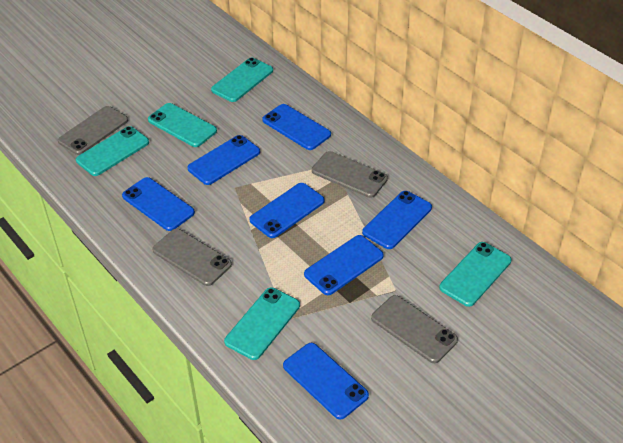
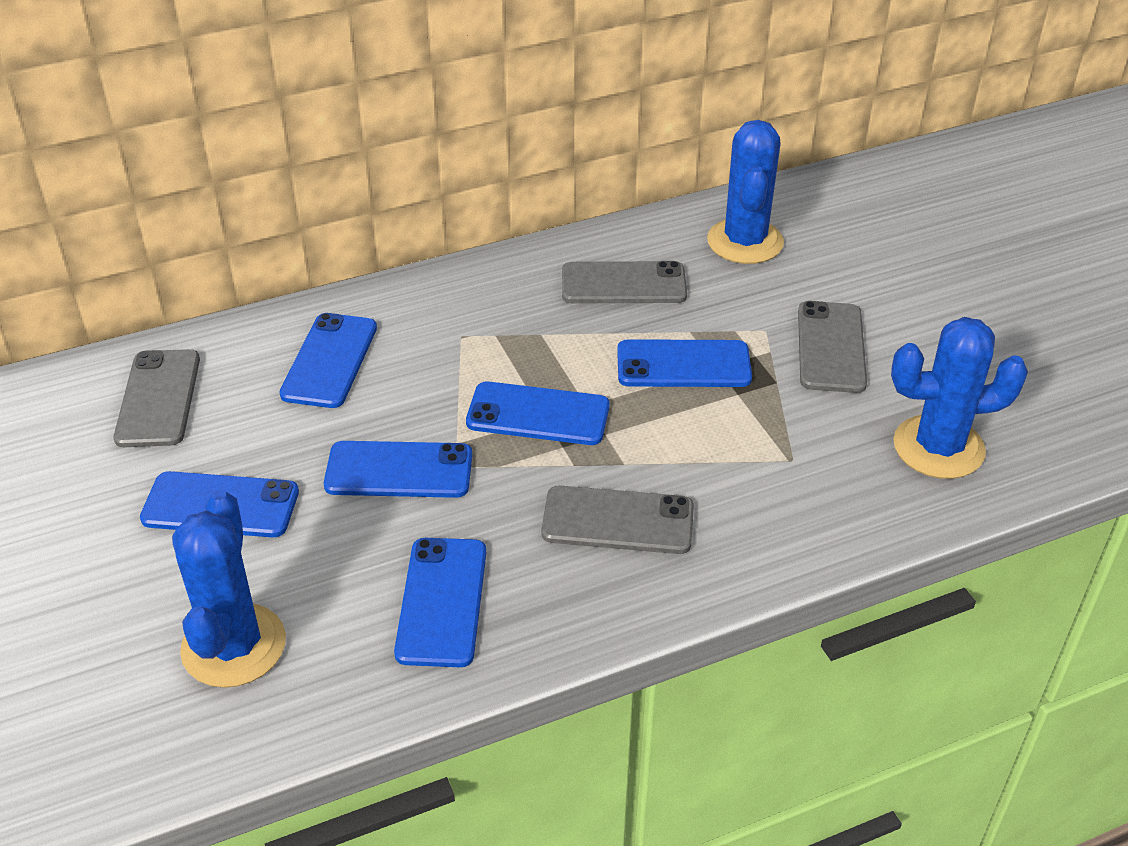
blue cactus: none = 0 -> [172,490,286,688] [707,120,784,264] [891,317,1028,479] = 3
blue phone: [122,177,195,231] [187,135,260,185] [249,183,325,238] [262,104,331,150] [283,343,369,419] [304,235,384,295] [362,191,432,249] = 7 -> [140,471,299,537] [279,313,377,408] [324,441,472,498] [394,538,486,667] [466,381,610,445] [617,339,752,387] = 6
turquoise phone: [76,126,149,176] [148,103,217,147] [211,57,273,102] [224,287,300,360] [439,242,512,307] = 5 -> none = 0

